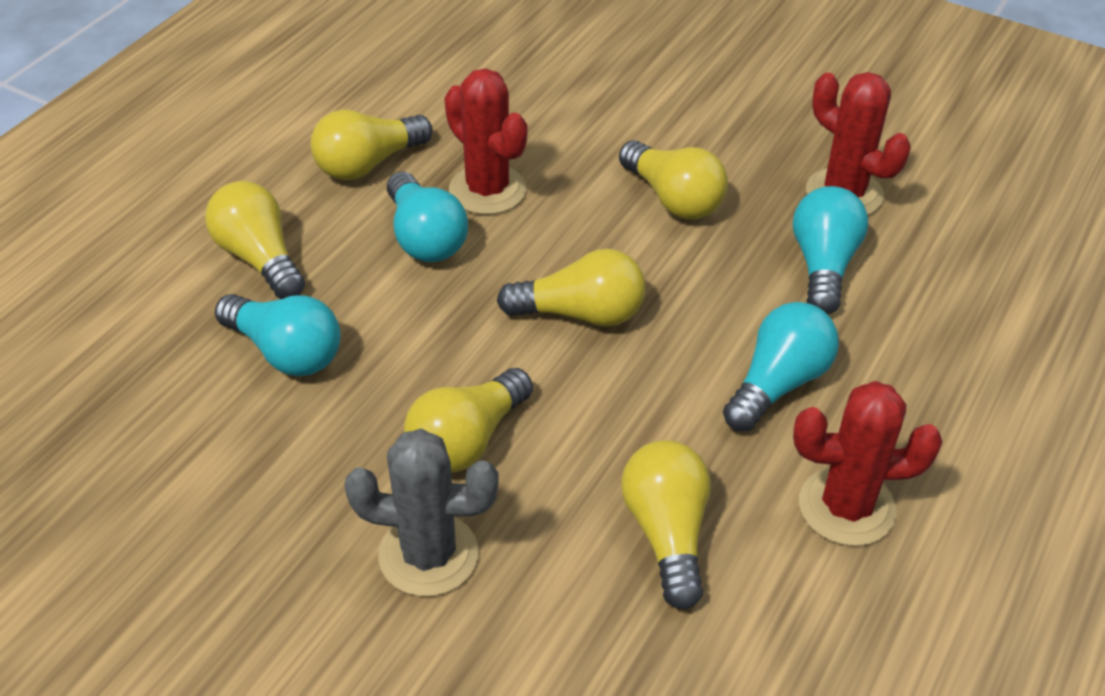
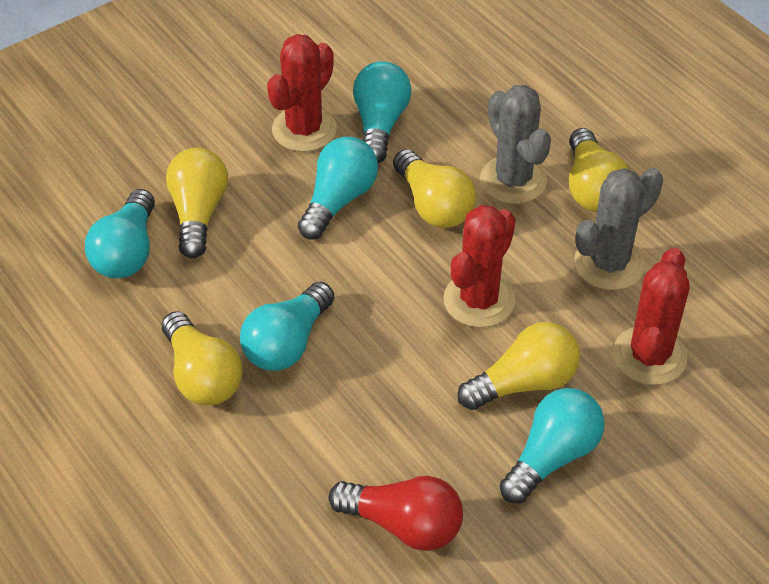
grey cactus: [344,429,499,596] = 1 -> [480,85,551,204] [574,168,663,290] = 2
red light bulb: none = 0 -> [329,476,463,551] = 1
turquoise light bulb: [215,294,341,376] [387,172,468,262] [723,302,839,432] [793,186,868,314] = 4 -> [85,189,155,278] [240,282,334,371] [298,137,378,240] [353,61,411,163] [500,388,605,504] = 5
yellow light bulb: [205,181,305,299] [310,109,433,180] [404,368,533,473] [497,249,645,327] [619,140,728,219] [621,440,711,610] = 6 -> [162,311,243,405] [166,147,228,258] [393,149,476,228] [458,322,580,410] [569,128,629,212] = 5

